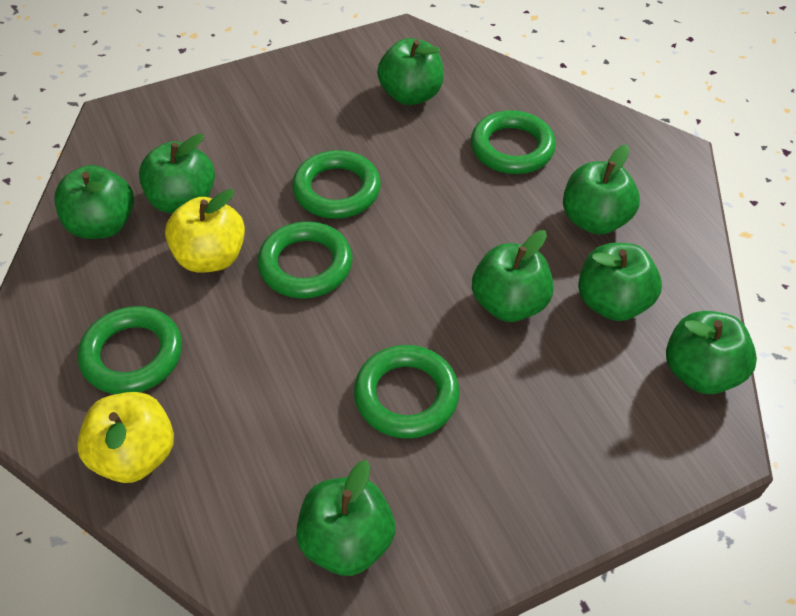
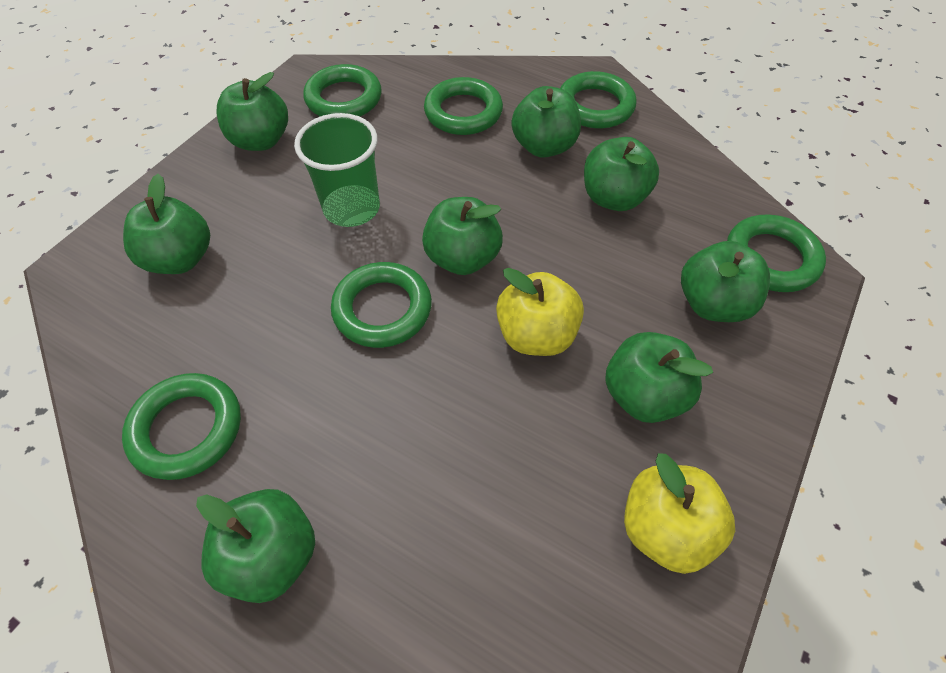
green cup: none = 0 -> [294,113,380,227] = 1
green ring: [78,306,182,394] [257,221,352,298] [292,150,381,219] [354,345,459,438] [471,110,556,174] = 5 -> [122,373,241,480] [303,64,382,117] [331,262,432,348] [424,77,503,135] [560,71,637,128] [727,215,826,292] = 6

